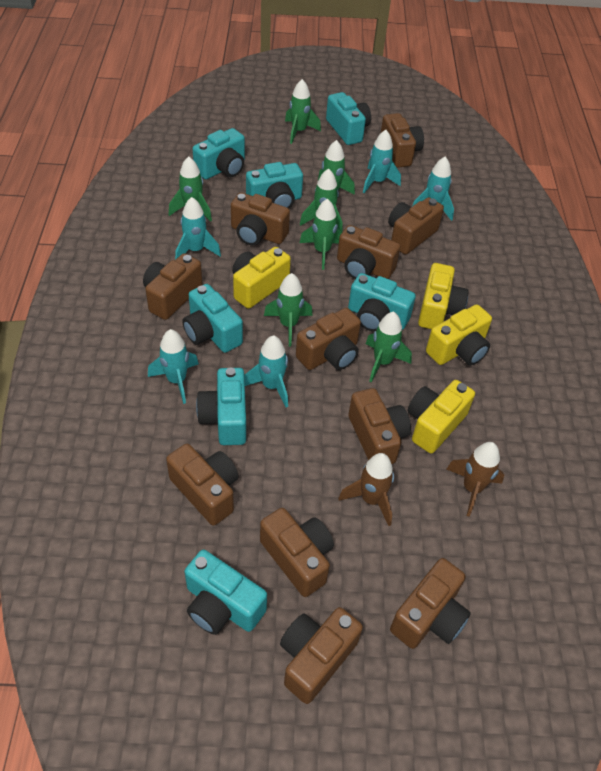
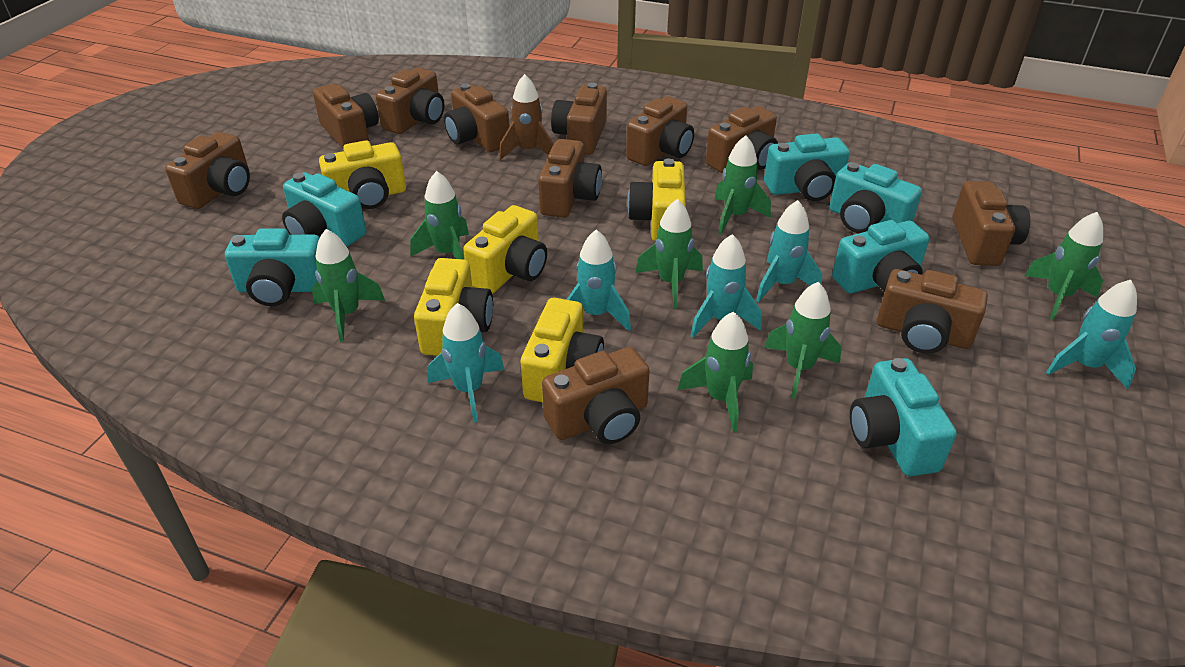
brown rocket: [339,453,394,526] [446,442,504,517] = 2 -> [499,74,554,160] = 1
turquoise camera: [182,284,243,353] [185,550,267,635] [193,128,245,179] [196,367,246,445] [246,162,303,208] [326,92,371,145] [348,273,416,332] = 7 -> [225,228,319,306] [282,172,366,247] [764,133,850,201] [830,162,922,233] [832,220,930,293] [850,358,957,476] = 6
yellow camera: [232,247,291,309] [407,380,475,453] [418,263,469,329] [426,304,492,365] = 4 -> [319,140,406,209] [414,258,493,356] [463,205,547,294] [521,298,604,402] [627,158,686,242] = 5

